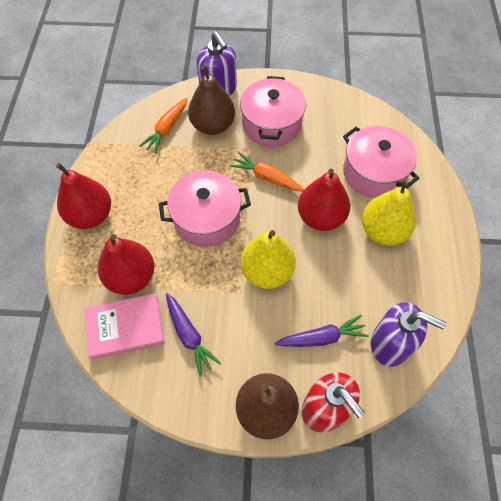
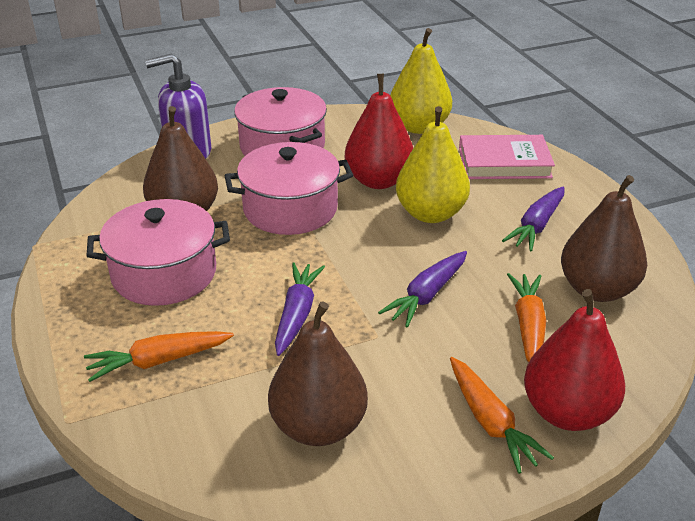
brown pear: [188,65,235,135] [236,373,299,439] = 2 -> [143,106,218,211] [268,301,368,446] [561,175,647,302] = 3
orange carrot: [139,98,188,154] [229,152,304,191] = 2 -> [84,331,234,382] [450,357,554,474] [507,273,546,363] = 3
purple carrot: [166,293,221,377] [274,315,369,347] = 2 -> [275,262,325,356] [378,251,467,328] [502,186,564,252] = 3
purple soap dispenser: [197,31,237,96] [371,302,446,367] = 2 -> [145,53,211,159] = 1
red pear: [56,163,111,229] [98,234,154,295] [298,169,350,231] = 3 -> [345,74,413,189] [524,289,625,431] = 2
red soap dispenser: [301,373,365,432] = 1 -> none = 0

